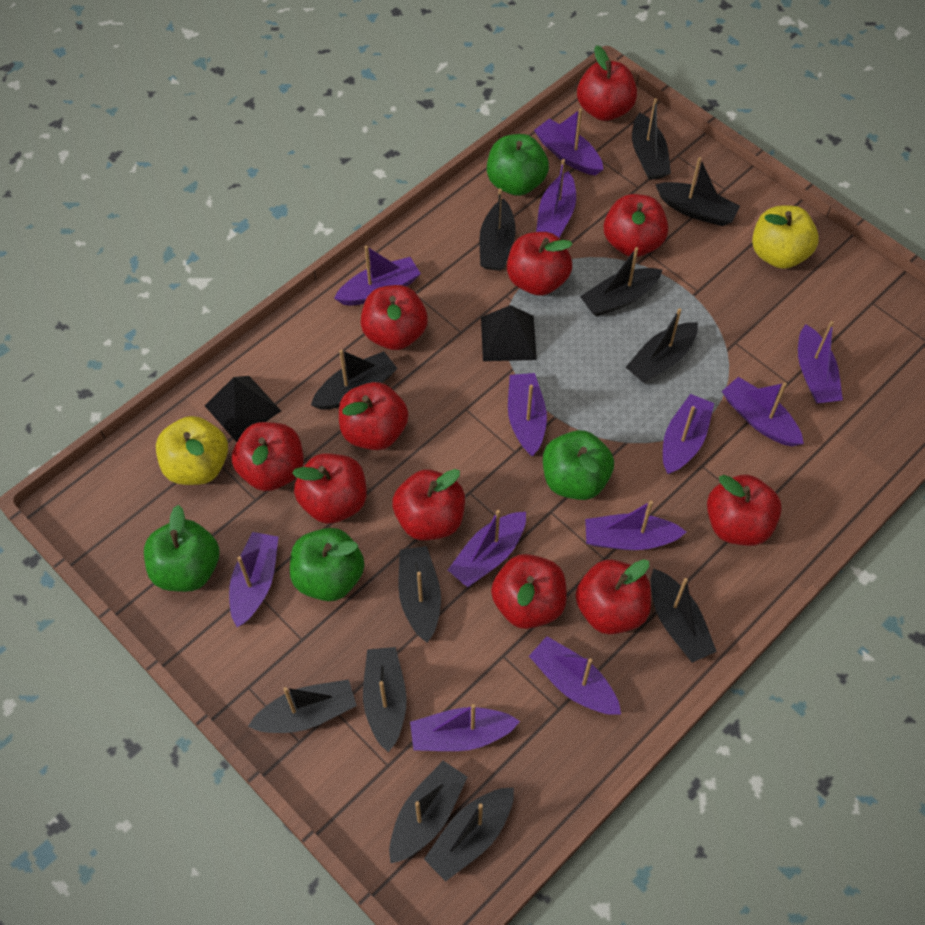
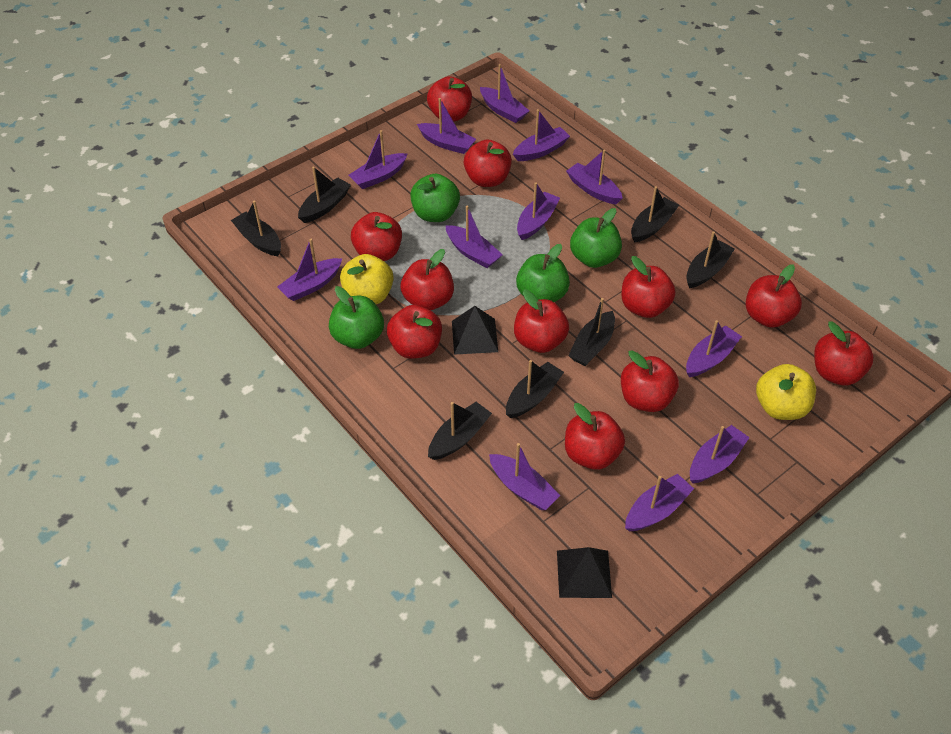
black boat: [248,679,357,733] [311,349,398,410] [363,647,407,752] [389,761,467,864] [398,546,441,643] [424,787,514,881] [480,189,516,271] [580,247,662,317] [626,308,698,384] [632,98,671,180] [651,568,717,663] [655,157,740,226] = 12 -> [231,201,281,256] [298,167,351,223] [428,402,492,460] [506,360,564,418] [568,298,615,366] [631,186,679,243] [686,231,735,288] = 7

